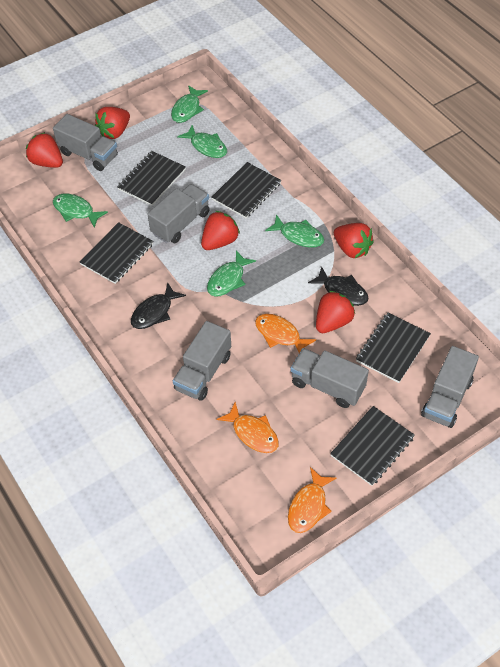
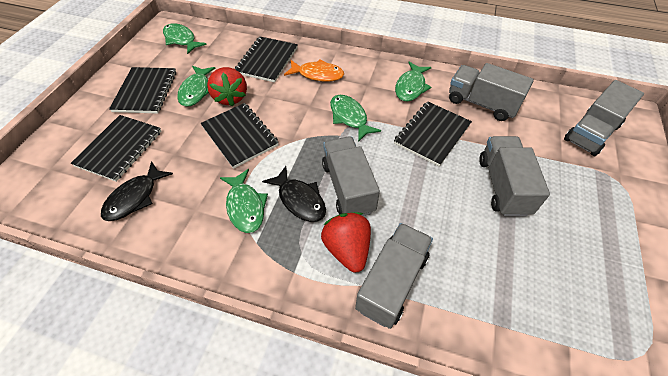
orange fish: [217,402,279,453] [255,314,316,353] [288,467,336,533] = 3 -> [284,59,344,82] = 1
red strawberry: [26,132,63,168] [95,107,130,139] [201,211,240,250] [316,291,355,333] [334,223,374,258] = 5 -> [207,67,247,107] [321,212,371,273] = 2

